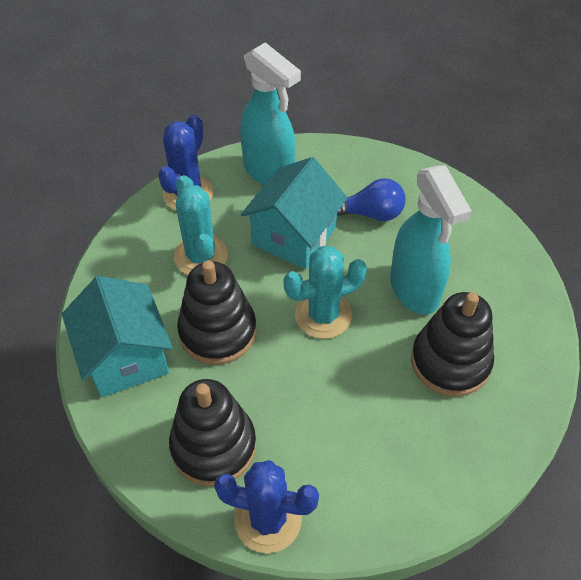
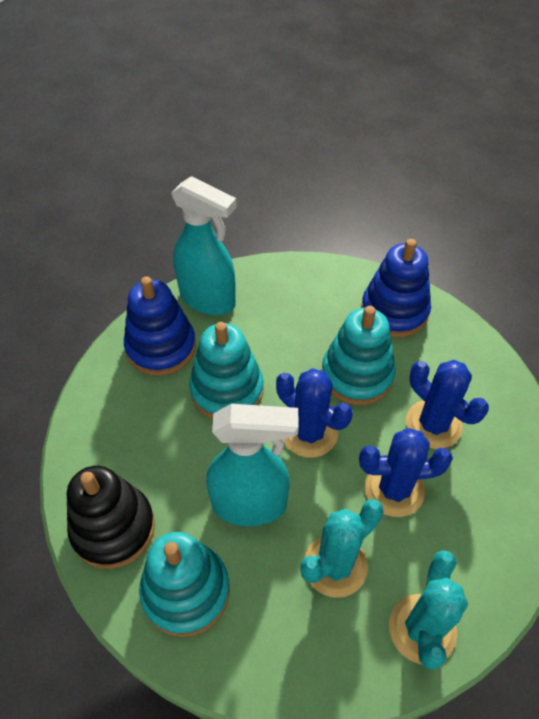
black stacking toy: [169,379,256,486] [177,260,257,365] [411,292,494,397] = 3 -> [67,466,155,569] = 1
blue cactus: [158,115,213,211] [214,460,319,553] = 2 -> [276,368,353,458] [359,428,453,517] [406,360,489,449] = 3
blue light bulb: [337,178,406,221] = 1 -> none = 0
blue stacking toy: none = 0 -> [124,276,196,376] [361,239,431,337] = 2
turquoise house: [62,276,173,398] [241,157,348,270] = 2 -> none = 0
turquoise stacking toy: none = 0 -> [139,532,230,637] [189,322,264,419] [322,306,396,405] = 3

